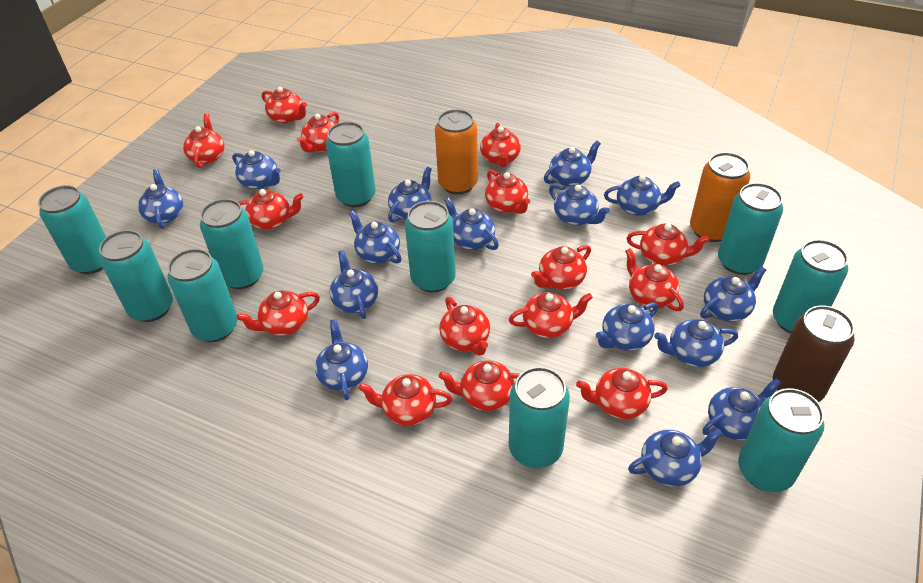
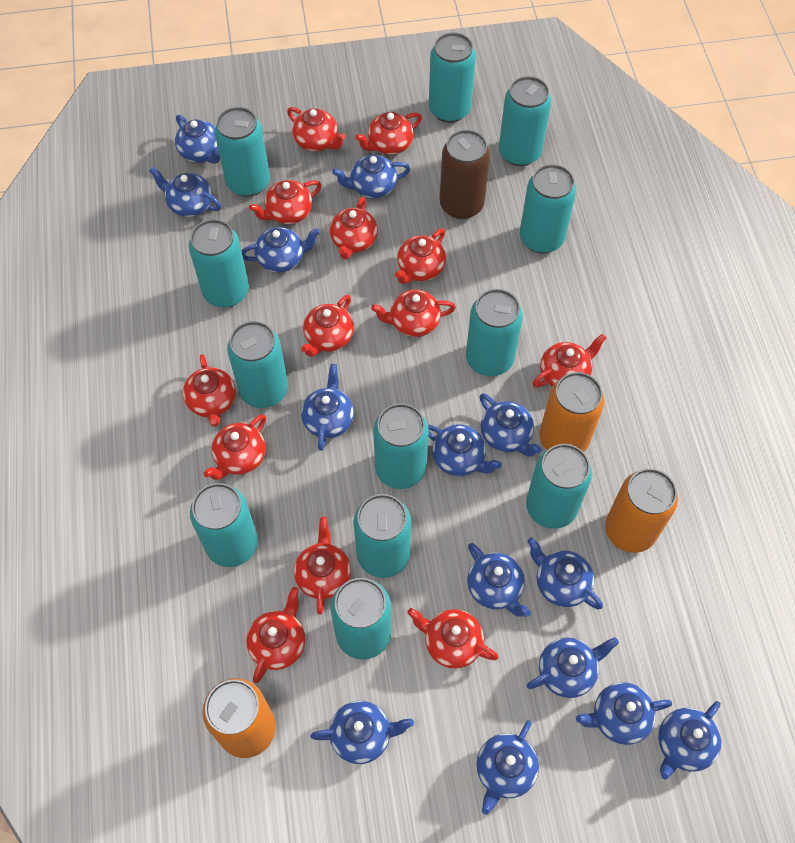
blue teapot: [138,169,183,228] [232,150,281,189] [315,319,368,400] [329,250,378,319] [349,210,402,263] [388,167,432,223] [444,197,499,250] [544,141,601,187] [549,184,610,226] [596,302,658,351] [604,175,681,216] [628,429,723,487] [654,319,738,367] [700,267,766,322] [702,378,781,440] = 15 -> [149,167,221,217] [175,115,220,164] [242,227,320,273] [301,364,354,451] [310,701,414,764] [332,155,410,198] [428,424,502,476] [467,543,531,617] [476,720,539,815] [480,393,542,457] [527,537,603,609] [527,637,619,698] [576,682,672,745] [658,701,721,780] = 14
orange can: [435,109,478,194] [690,152,750,242] = 2 -> [202,678,276,758] [540,372,604,452] [605,468,678,553] = 3
red teapot: [183,114,225,168] [236,291,320,336] [238,189,304,229] [262,87,307,124] [297,112,339,152] [358,374,453,426] [439,297,490,356] [439,360,520,411] [480,123,521,167] [485,170,530,214] [509,292,593,338] [531,245,591,290] [576,368,668,419] [625,248,684,311] [626,223,709,266] = 15 -> [183,354,236,427] [203,414,266,480] [246,587,305,683] [249,180,322,224] [287,107,346,151] [294,517,351,615] [301,295,354,357] [330,197,378,260] [355,112,422,155] [371,290,456,337] [395,228,446,284] [407,608,499,669] [533,334,607,388] = 13
turquoise can: [38,185,106,274] [99,230,173,322] [168,249,237,342] [200,199,264,289] [326,122,376,207] [405,201,456,292] [509,367,570,468] [718,183,783,275] [738,388,824,492] [773,239,848,333] = 10 -> [189,219,249,308] [190,483,258,567] [215,107,270,197] [227,321,288,408] [331,578,391,660] [353,494,411,578] [373,403,429,489] [429,32,476,123] [466,289,523,376] [499,76,551,166] [520,164,576,253] [526,444,592,529] = 12

